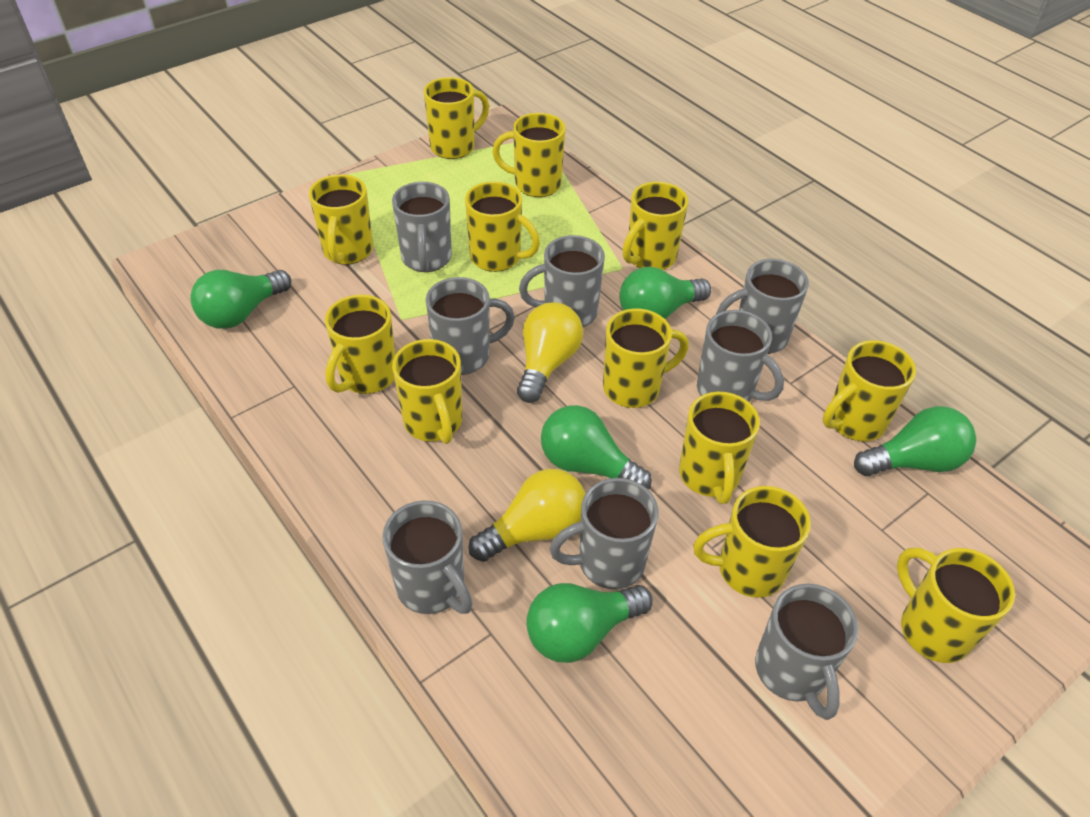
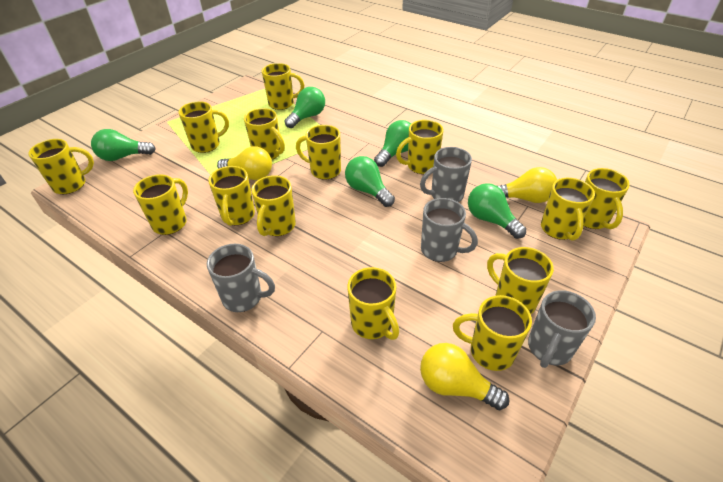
grey mug: [382,500,473,614] [392,182,452,272] [426,277,515,375] [519,235,605,327] [550,478,659,589] [697,310,784,402] [716,259,809,354] [755,584,858,720] = 8 -> [207,244,275,312] [420,147,472,202] [421,198,478,262] [528,290,596,368] = 4
yellow light bulb: [469,469,586,562] [517,302,583,403] = 2 -> [217,146,272,180] [420,343,509,410] [498,167,557,203] = 3
yellow mug: [309,174,373,265] [325,294,395,394] [392,339,462,444] [424,77,489,159] [465,181,540,272] [492,113,565,197] [603,309,689,408] [623,182,688,270] [679,392,760,504] [693,486,811,598] [823,340,916,441] [897,548,1015,663] = 12 -> [28,139,94,194] [133,174,188,235] [178,101,229,153] [208,166,255,226] [244,108,285,159] [251,175,296,236] [262,63,304,110] [296,125,341,180] [348,267,399,340] [396,120,444,174] [453,295,532,371] [487,247,554,314] [541,178,595,241] [583,168,630,229] = 14

